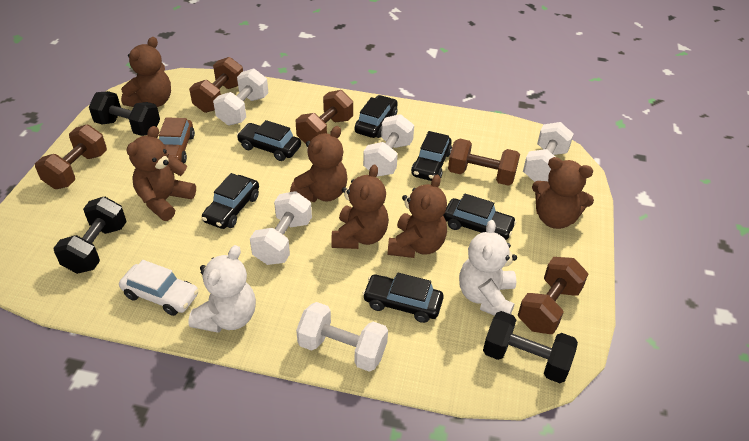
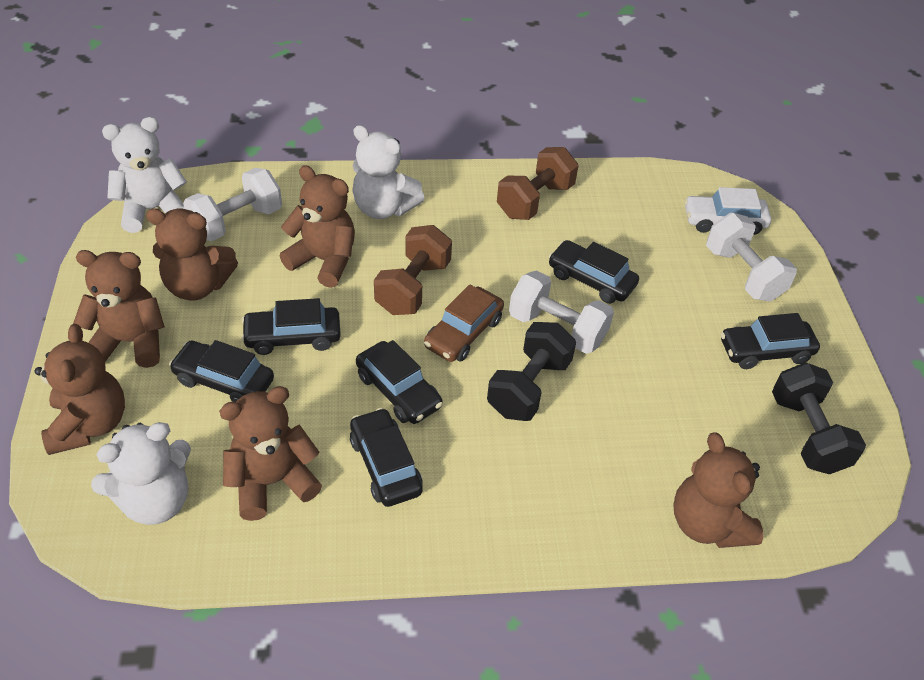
black dumbbell: [53,197,127,274] [89,91,160,136] [483,311,578,383] = 3 -> [487,322,576,421] [772,362,866,474] = 2
brown dumbbell: [35,124,107,189] [189,57,243,113] [296,90,353,144] [448,139,520,186] [518,257,588,334] = 5 -> [374,225,452,315] [497,147,579,220] = 2
white dumbbell: [213,68,268,126] [250,191,312,265] [296,302,388,372] [363,114,414,176] [523,122,574,182] = 5 -> [183,168,282,241] [509,270,614,354] [706,213,797,301] = 3
white teddy bear: [188,245,256,333] [459,220,517,316] = 2 -> [91,422,191,525] [102,117,187,233] [352,125,425,219] = 3

